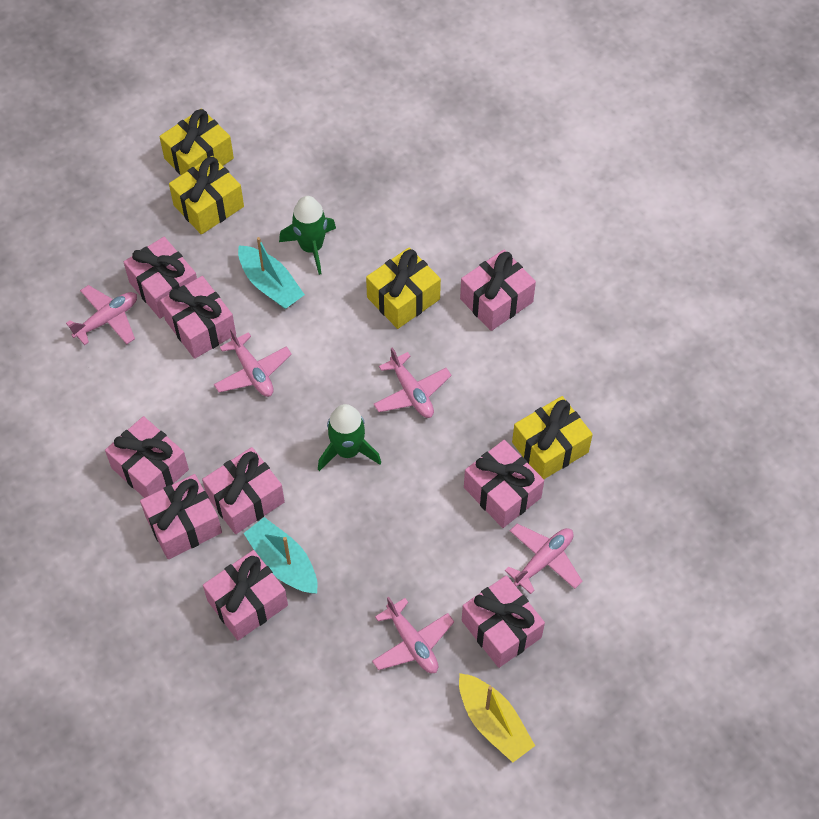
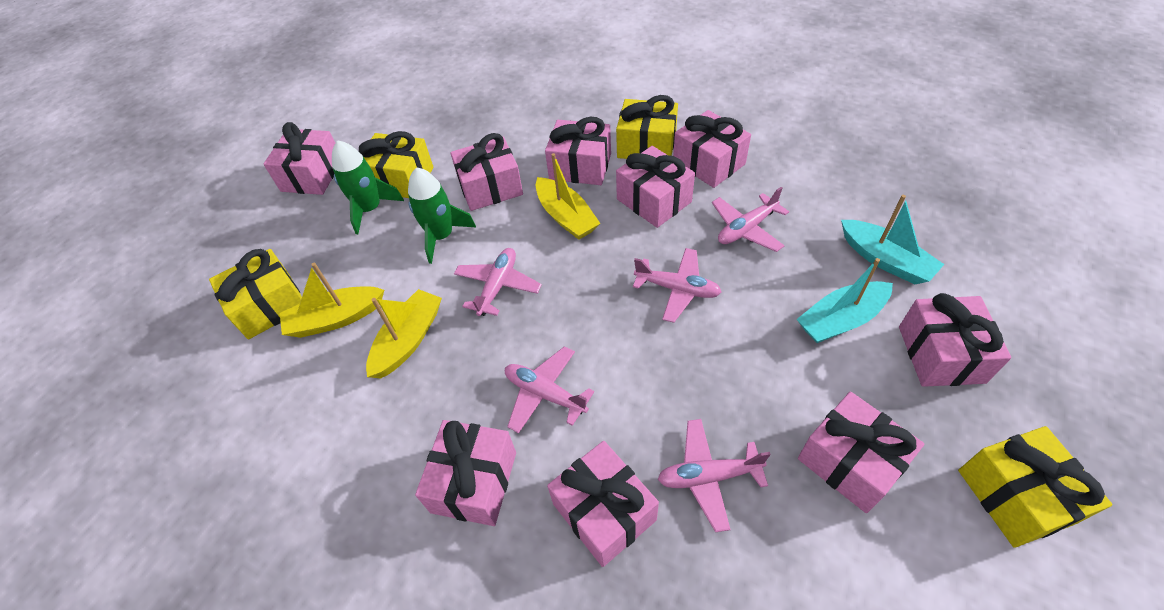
yellow boat: [459,673,535,762] = 1 -> [280,263,384,338] [366,289,442,378] [536,153,600,240] = 3

